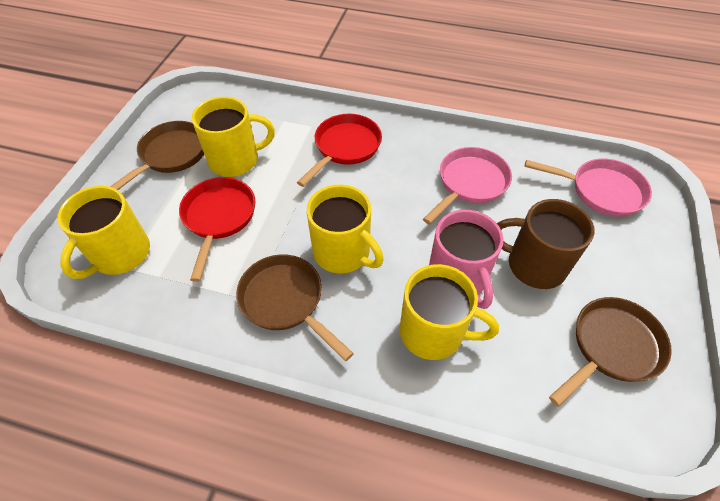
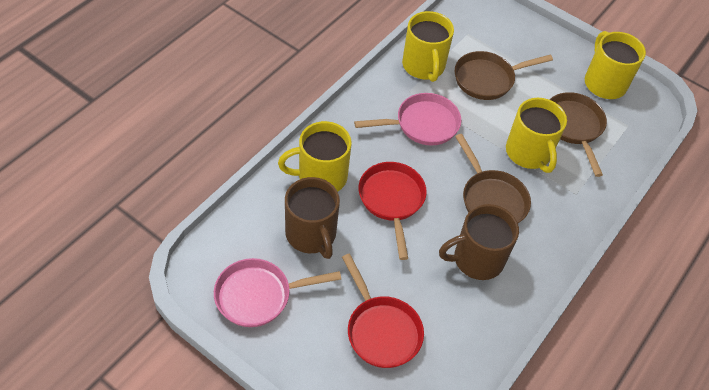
brown mug: [497,199,595,289] = 1 -> [285,177,340,259] [439,204,519,280] = 2
pink mug: [429,210,504,309] = 1 -> none = 0

